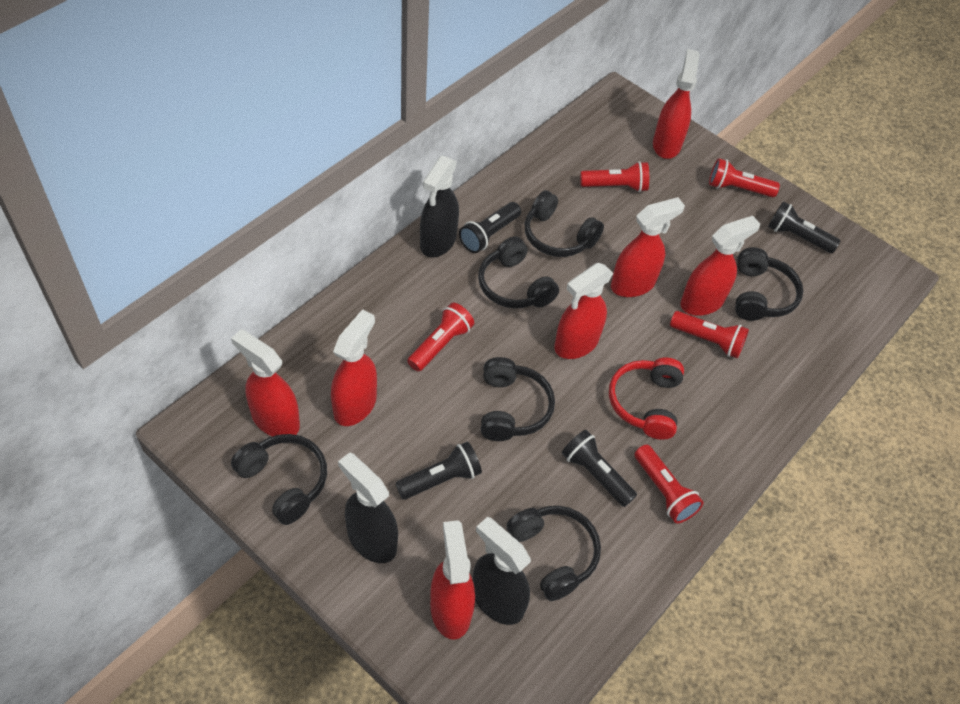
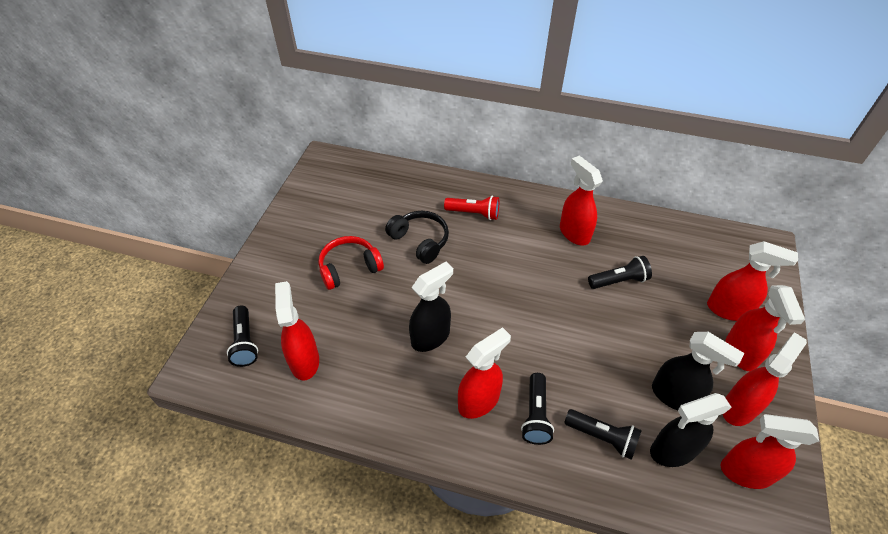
black headphones: [231,434,327,525] [478,236,559,309] [481,357,555,441] [506,506,601,601] [525,190,604,257] [735,247,803,321] = 6 -> [385,211,449,264] = 1
red flashlight: [407,303,474,372] [580,161,649,192] [634,445,704,523] [670,311,749,359] [709,158,780,197] = 5 -> [444,196,499,220] = 1

